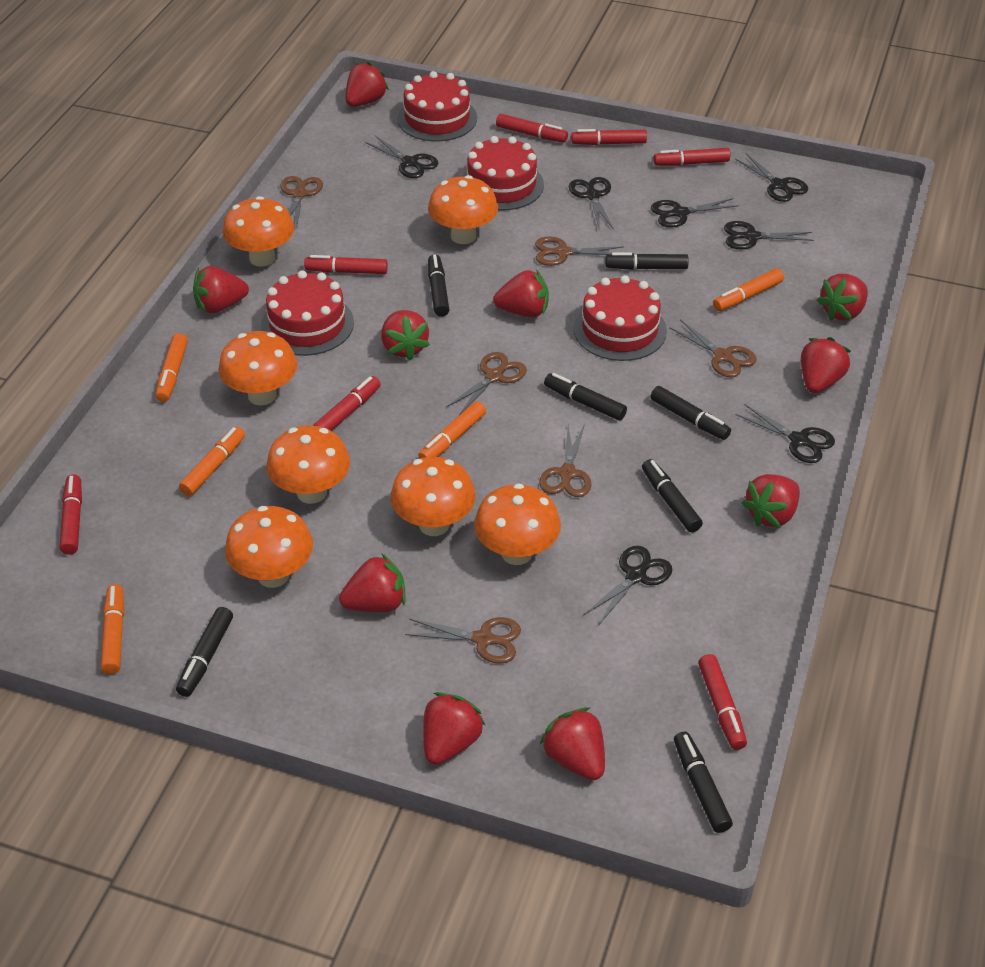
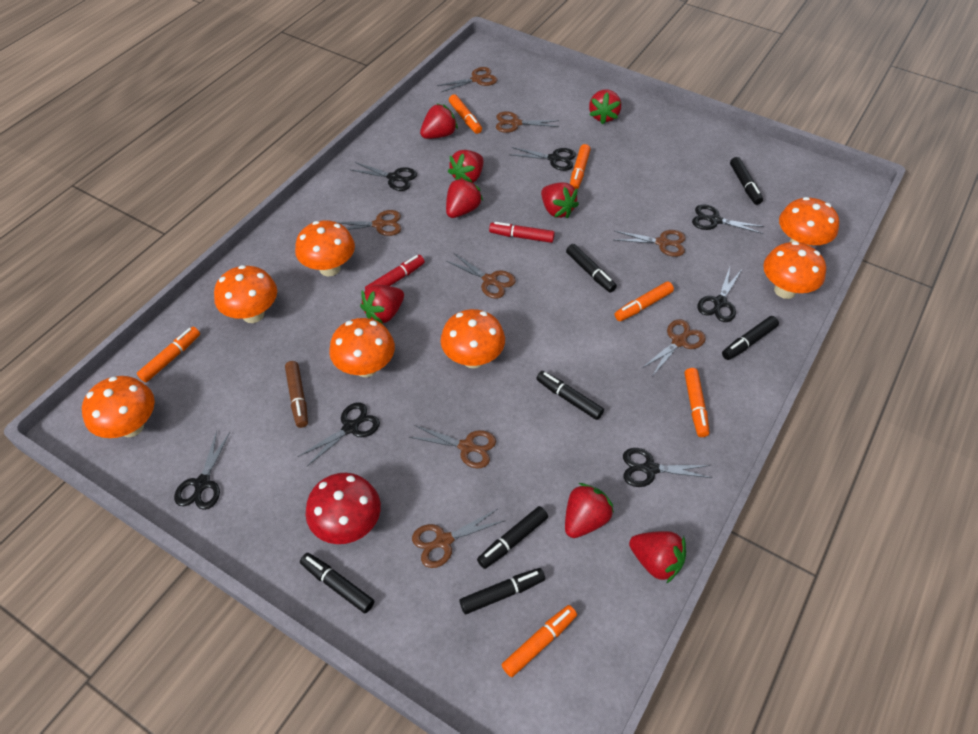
brown marker: none = 0 -> [285,361,308,428] = 1
brown scissors: [281,176,323,227] [405,617,521,664] [446,352,527,415] [535,236,624,266] [539,424,591,497] [669,320,757,378] = 6 -> [337,210,401,236] [409,425,496,468] [412,509,504,568] [437,67,497,92] [447,253,516,299] [496,111,559,133] [615,230,686,257] [641,319,706,375] = 8
orange marker: [101,584,124,674] [155,333,188,402] [179,427,245,496] [418,401,486,459] [713,268,784,311] = 5 -> [137,327,200,382] [449,94,482,134] [501,605,577,677] [570,144,591,189] [615,281,674,321] [685,368,709,437] = 6
red cake: [261,270,354,356] [397,71,477,142] [462,136,544,211] [573,275,667,361] = 4 -> none = 0
red marker: [60,474,82,555] [304,255,388,274] [313,376,380,431] [496,114,568,143] [571,129,647,145] [653,148,730,166] [698,654,747,750] = 7 -> [365,255,425,290] [489,222,555,243] = 2
red mushroom: none = 0 -> [306,473,381,544] = 1
red strawberry: [193,266,249,313] [339,553,405,612] [346,62,389,107] [381,310,430,360] [423,692,486,765] [493,269,549,318] [540,707,605,780] [742,474,800,528] [801,337,851,393] [817,274,868,321] = 10 -> [360,285,404,324] [420,103,458,139] [446,178,483,218] [448,150,483,183] [541,182,579,219] [565,483,614,538] [589,89,621,125] [629,531,686,584] = 8

